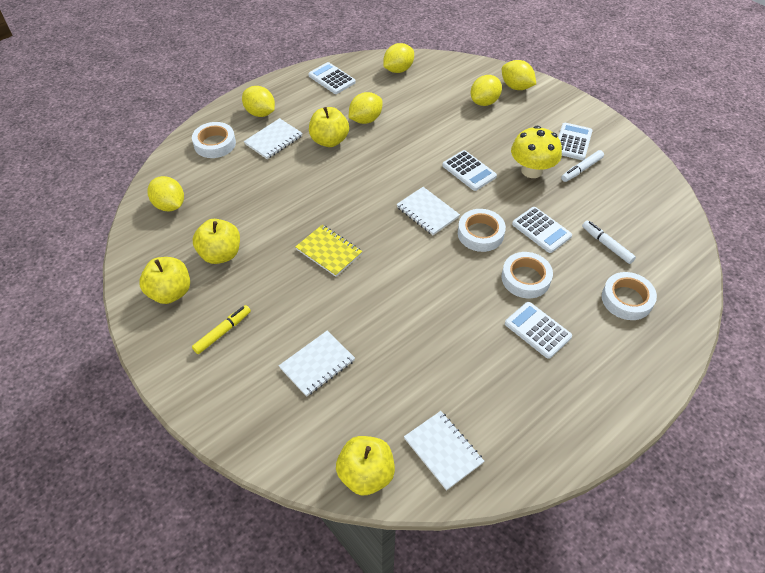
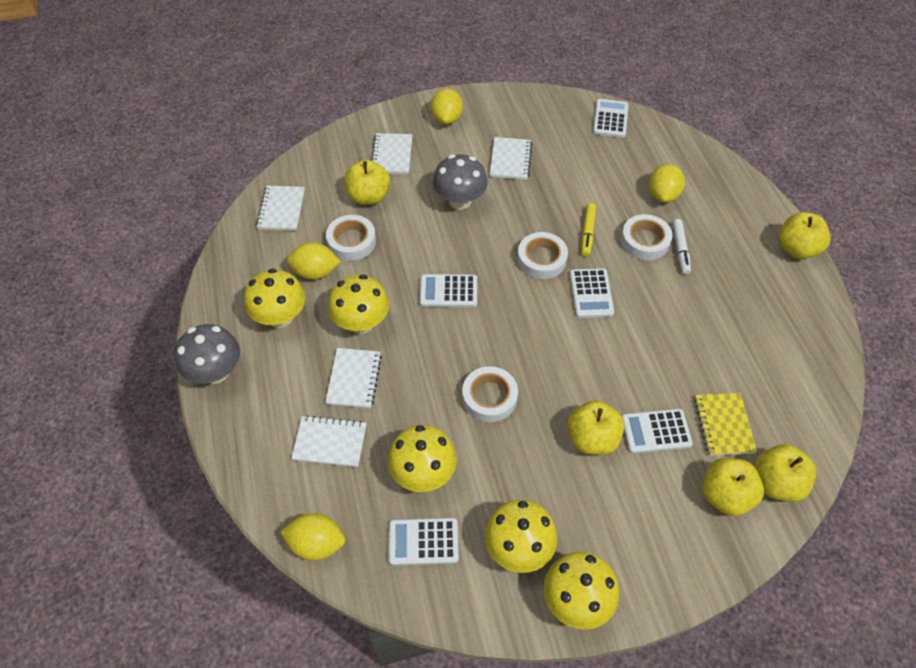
grey mushroom: none = 0 -> [175,324,240,384] [433,154,488,210] = 2
white marker: [561,150,604,182] [582,221,636,264] = 2 -> [672,219,691,274] = 1
white notebook: [244,118,303,159] [279,331,355,397] [396,187,460,235] [404,411,484,491] = 4 -> [256,186,305,231] [291,415,367,467] [325,348,382,408] [371,133,413,174] [490,137,532,180] = 5
yellow apple: [139,257,190,304] [193,219,240,264] [309,107,349,147] [336,436,395,496] = 4 -> [344,160,390,205] [568,400,624,455] [703,458,764,516] [755,444,816,502] [779,212,831,259] = 5
yellow lemon: [147,176,184,212] [242,86,275,117] [349,92,382,124] [383,43,414,73] [471,75,502,106] [502,60,536,90] = 6 -> [280,513,345,561] [287,242,341,280] [431,88,463,125] [649,164,685,203] = 4
yellow mushroom: [511,126,562,178] = 1 -> [244,268,306,328] [328,275,389,334] [388,425,457,492] [485,500,558,573] [544,552,619,630] = 5

